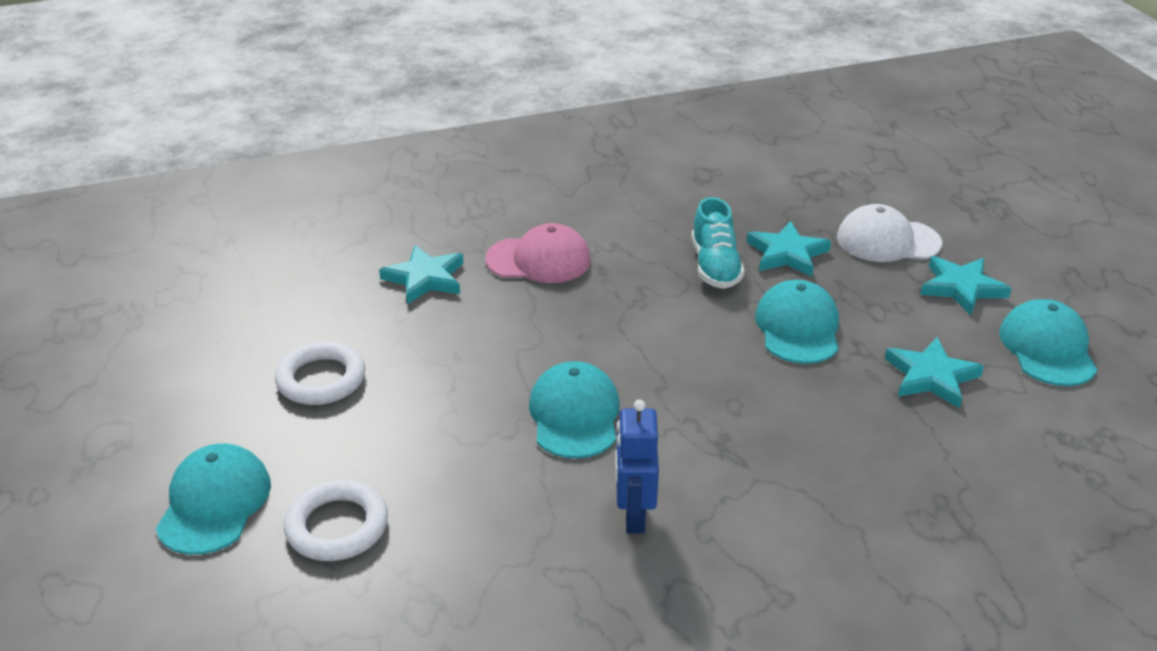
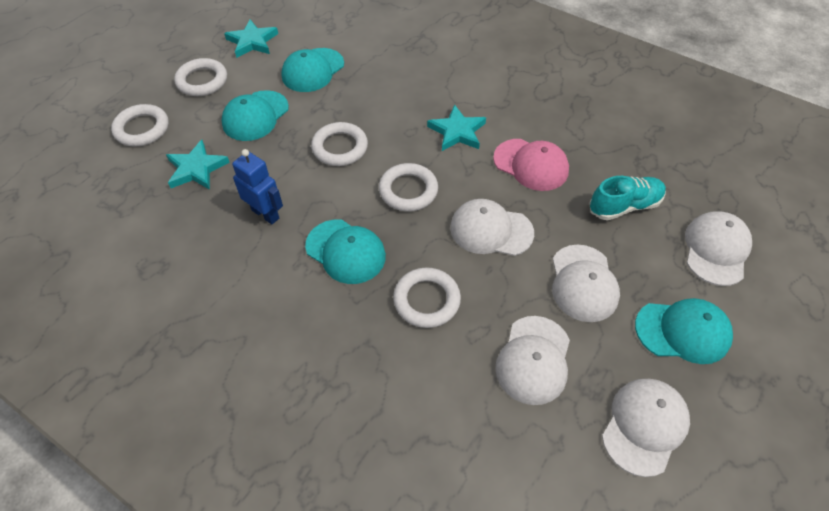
turquoise star: [379,245,464,304] [747,221,831,277] [885,337,984,408] [920,256,1012,315] = 4 -> [166,140,230,190] [224,19,278,58] [427,104,486,151] = 3
white cap: [837,204,942,262] = 1 -> [450,199,534,256] [495,316,570,405] [552,244,620,322] [602,379,690,477] [685,211,752,286] = 5
white ring: [275,341,365,405] [284,480,388,561] = 2 -> [111,104,169,146] [174,58,227,96] [311,122,368,166] [379,163,438,211] [393,267,461,328] = 5

